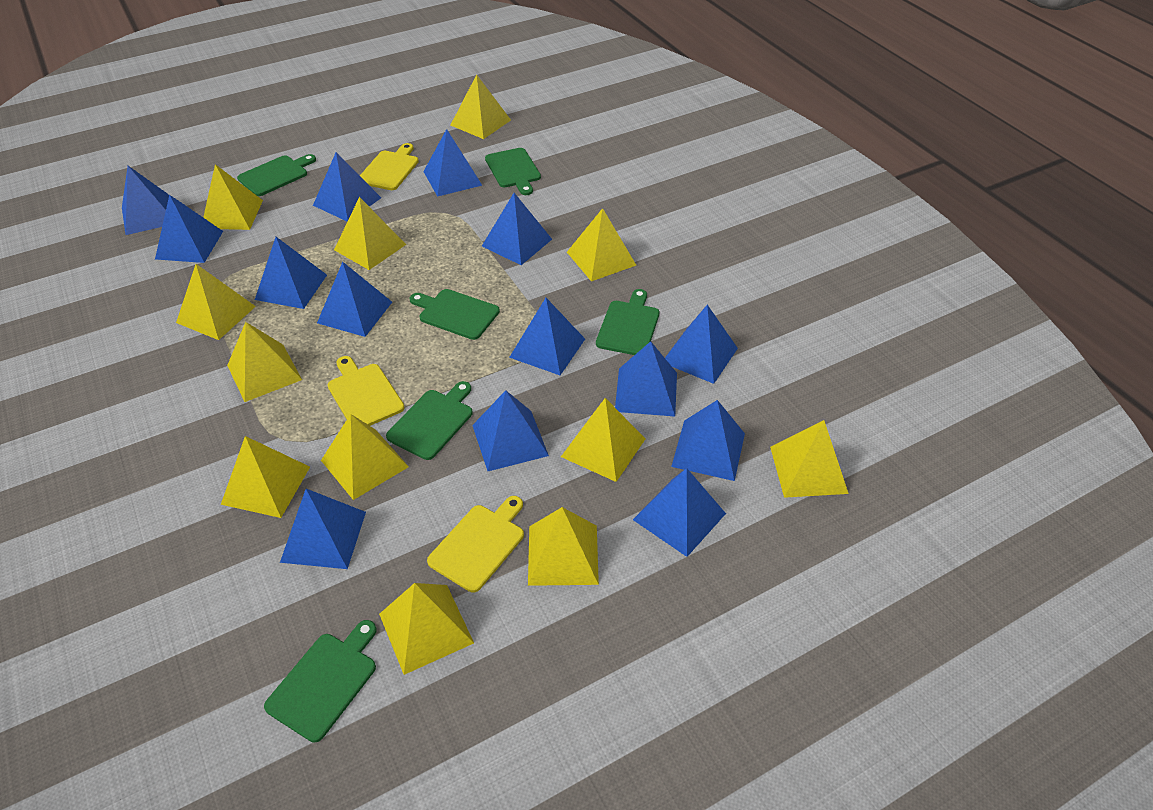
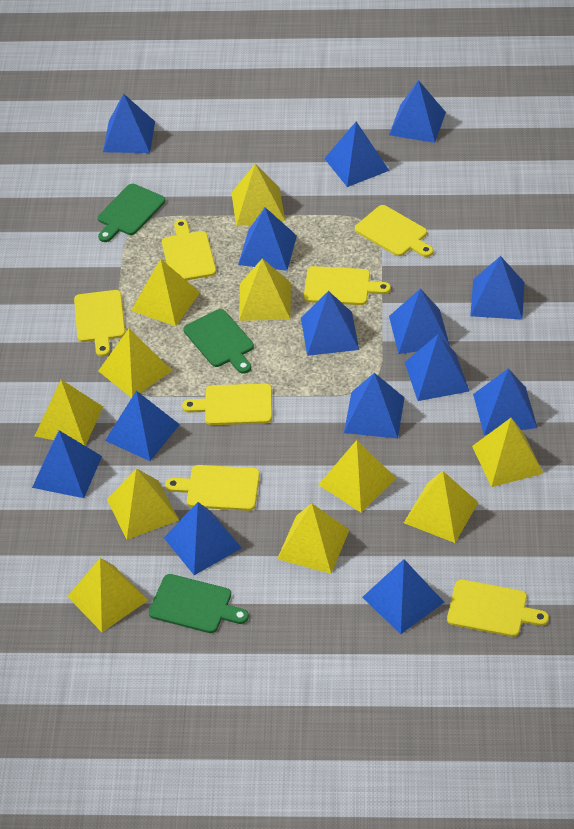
green cutting board: [237,154,316,196] [264,620,377,743] [386,381,473,460] [410,289,500,340] [485,148,541,195] [596,289,659,355] = 6 -> [98,184,165,242] [149,574,249,633] [183,309,254,374] = 3
yellow cutting board: [328,356,405,426] [360,143,419,190] [427,496,524,593] = 3 -> [74,290,125,357] [162,219,216,281] [165,465,260,511] [182,384,272,425] [304,266,391,305] [355,205,433,257] [447,579,549,637] = 7
yellow pyramid: [176,264,256,340] [203,164,263,230] [221,436,310,518] [227,322,302,402] [321,414,409,500] [334,197,406,270] [379,583,474,675] [451,75,511,139] [528,507,599,586] [561,398,645,482] [567,208,636,281] [770,420,849,498] = 12 -> [35,380,103,446] [67,558,148,632] [98,329,172,398] [107,468,179,540] [131,259,200,326] [231,164,285,226] [239,259,291,321] [277,503,349,574] [318,440,396,513] [404,471,478,543] [472,418,544,487] = 11

